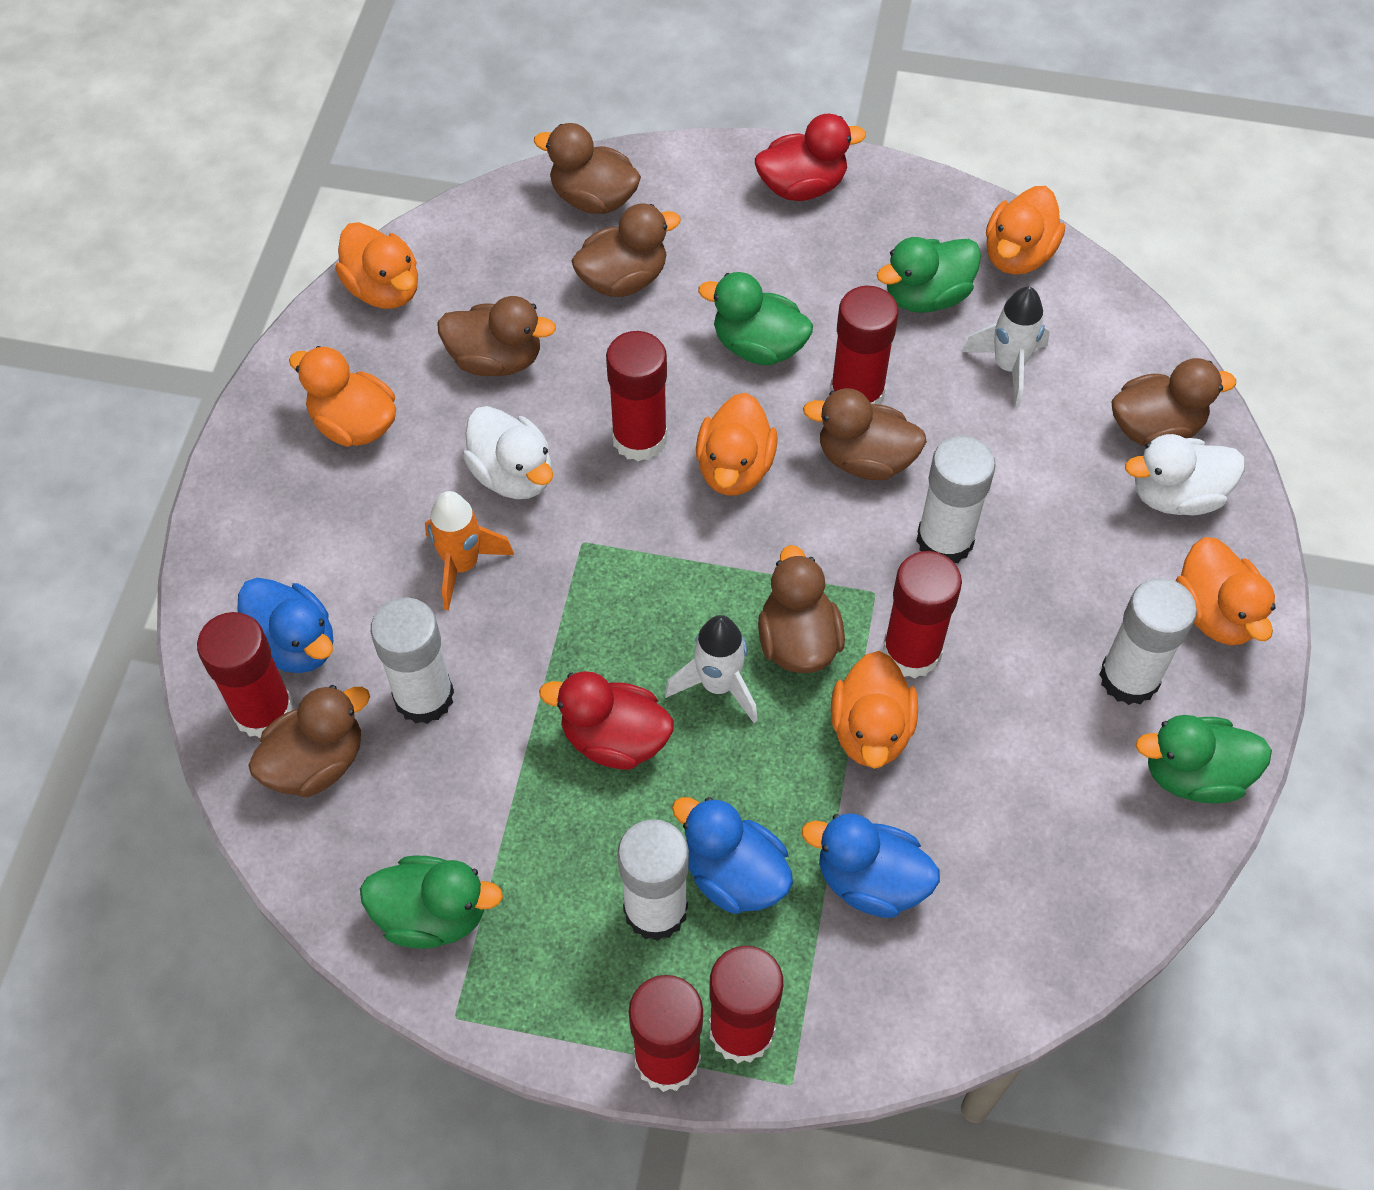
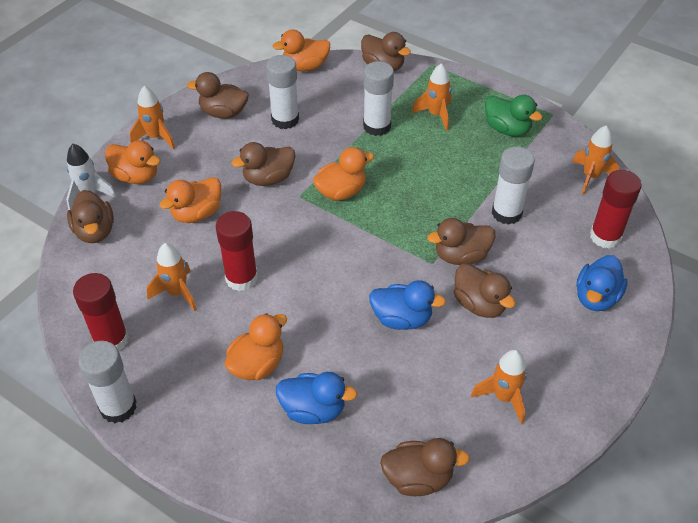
green duck: [360,855,503,949] [698,272,813,365] [877,237,981,313] [1136,715,1272,803] = 4 -> [485,95,542,136] = 1
orange duck: [289,346,396,447] [335,222,418,309] [696,393,778,495] [831,651,918,769] [986,186,1065,275] [1176,537,1276,645] = 6 -> [105,140,161,184] [159,177,221,223] [225,313,287,380] [272,29,330,71] [313,147,374,200] = 5
orange rocket: [425,491,514,611] = 1 -> [130,86,175,149] [147,243,197,311] [411,63,452,131] [471,350,527,424] [572,125,619,195] = 5
red duck: [539,671,674,770] [755,114,866,201] = 2 -> none = 0
red glue stick: [197,612,294,738] [606,331,667,461] [629,975,703,1092] [709,946,783,1063] [830,286,899,405] [882,551,962,679] = 6 -> [73,273,129,351] [216,211,258,291] [590,170,642,249] = 3
white duck: [463,406,553,499] [1125,434,1245,515] = 2 -> none = 0
white rocket: [665,615,758,723] [962,286,1050,407] = 2 -> [66,144,117,210] = 1

